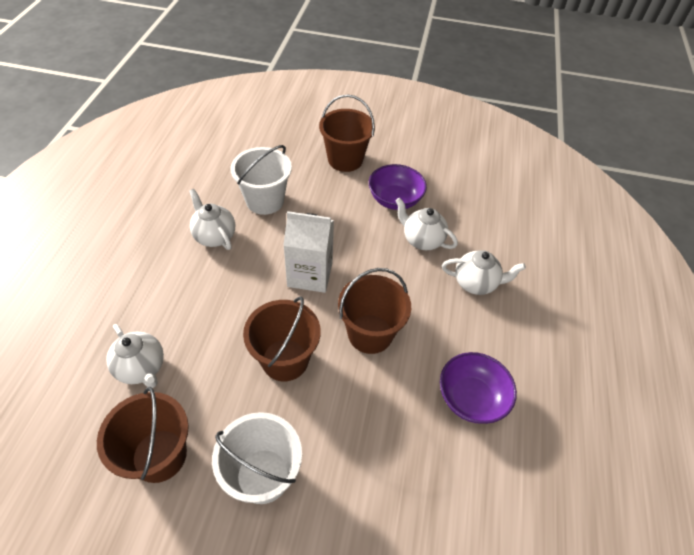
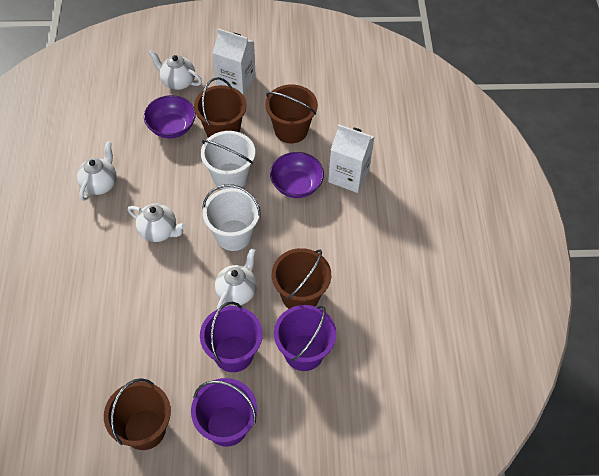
purple bucket: none = 0 -> [191,378,257,447] [200,302,263,372] [274,305,336,371] = 3
white carton: [283,211,334,293] = 1 -> [213,28,256,95] [328,124,374,193] = 2

